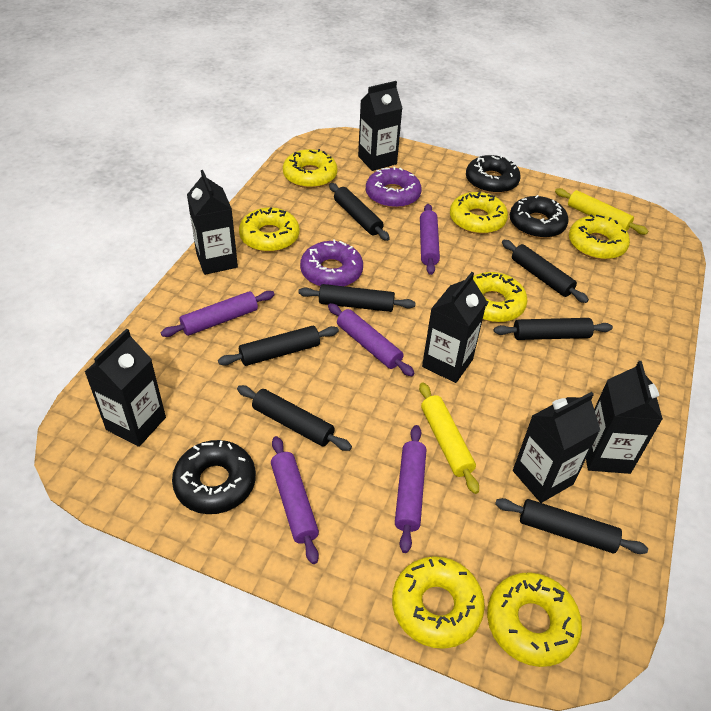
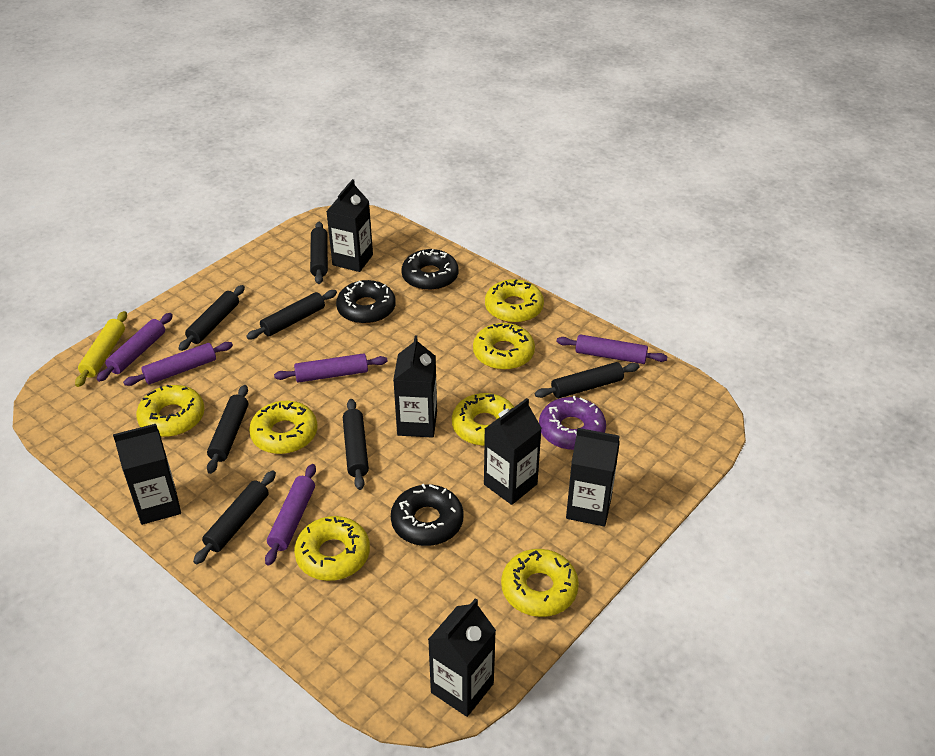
purple donut: [300,239,363,286] [366,167,422,208] = 2 -> [539,396,606,450] = 1
yellow rolling pin: [419,382,479,494] [555,188,648,235] = 2 -> [75,311,127,387] = 1

